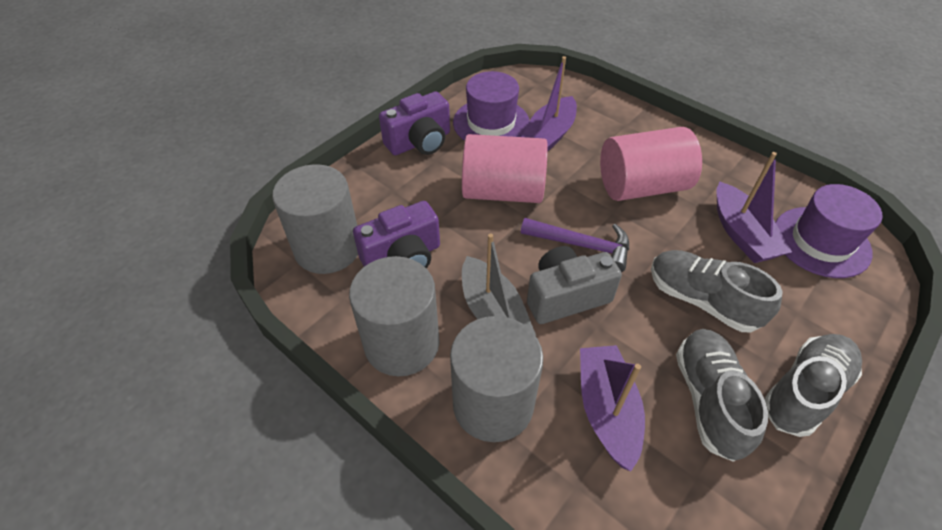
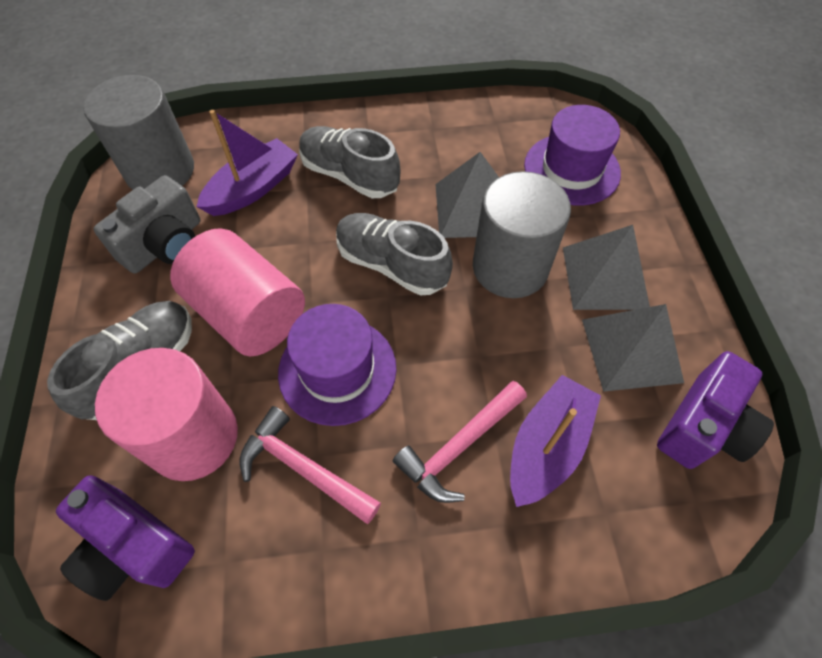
grey boat: [462,233,536,336] = 1 -> none = 0
grey cylinder: [272,164,358,274] [349,256,440,376] [450,316,543,442] = 3 -> [83,75,194,190] [473,171,571,298] = 2
grey pyramid: none = 0 -> [436,152,499,238] [563,225,650,310] [582,304,684,392] = 3
pink hammer: none = 0 -> [240,406,381,524] [393,381,527,503] = 2
purple boat: [522,56,577,151] [580,345,645,472] [716,152,792,263] = 3 -> [197,110,298,216] [510,375,601,507] = 2
purple hammer: [521,218,629,272] = 1 -> none = 0

